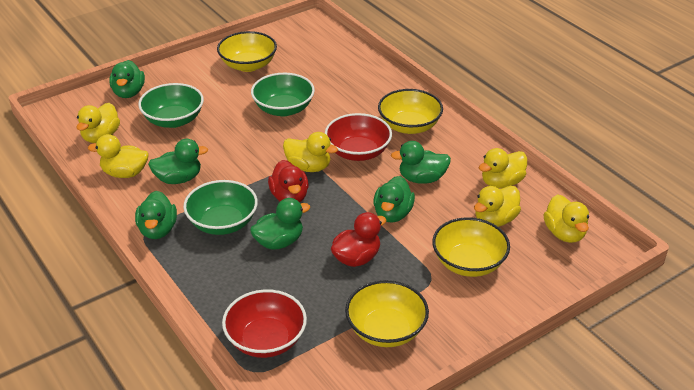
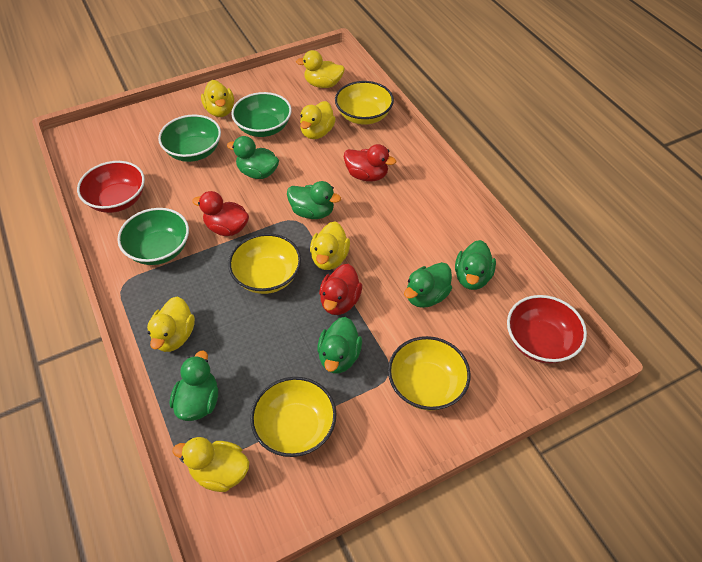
red duck: [268,160,309,203] [331,212,386,267] = 2 -> [192,191,249,236] [319,264,362,315] [344,144,396,182] = 3

